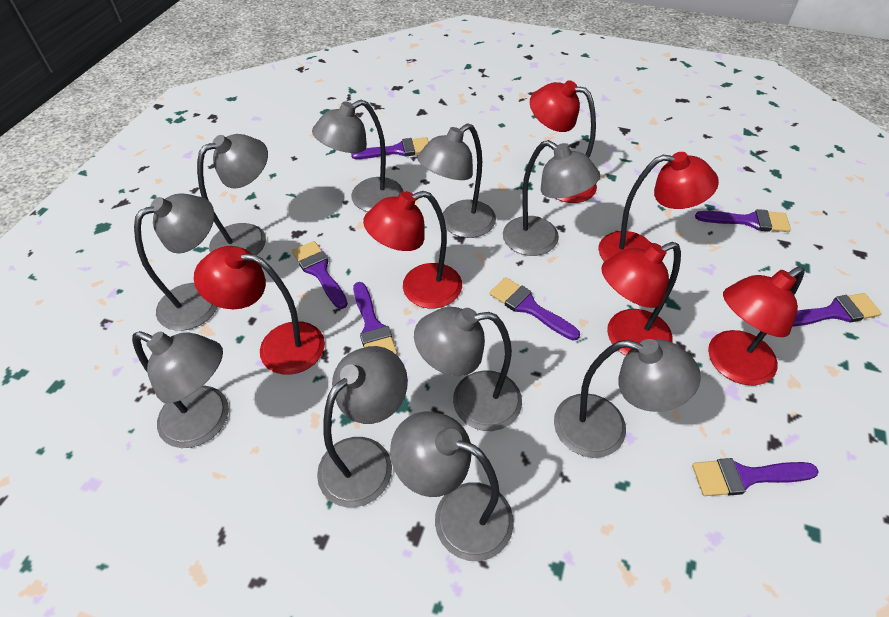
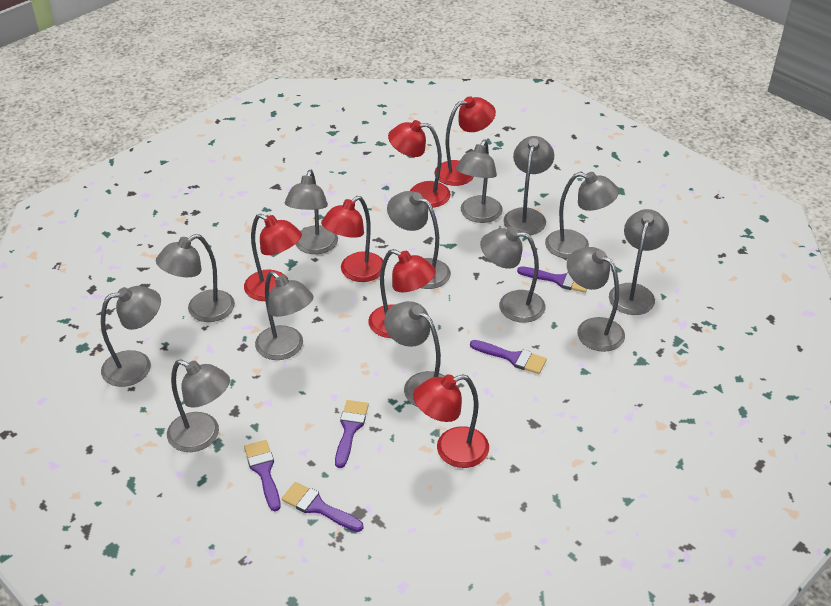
grey lamp: [132,331,229,448] [134,194,217,331] [197,134,268,255] [312,100,403,212] [317,346,408,507] [390,412,514,561] [414,307,522,431] [417,123,496,238] [503,140,600,256] [554,339,701,458] = 10 -> [101,286,161,387] [156,234,235,322] [167,359,230,452] [255,271,314,360] [285,170,338,254] [384,301,445,406] [387,191,451,289] [456,139,503,223] [480,228,546,323] [504,136,554,235] [545,172,619,259] [567,247,625,352] [609,209,669,315] = 13
purple brush: [292,241,348,309] [351,137,429,159] [353,282,397,355] [489,277,580,340] [692,458,819,496] [695,209,791,232] [792,293,882,327] = 7 -> [244,440,281,511] [282,482,363,532] [335,400,369,468] [470,340,547,374] [517,266,587,293] = 5

